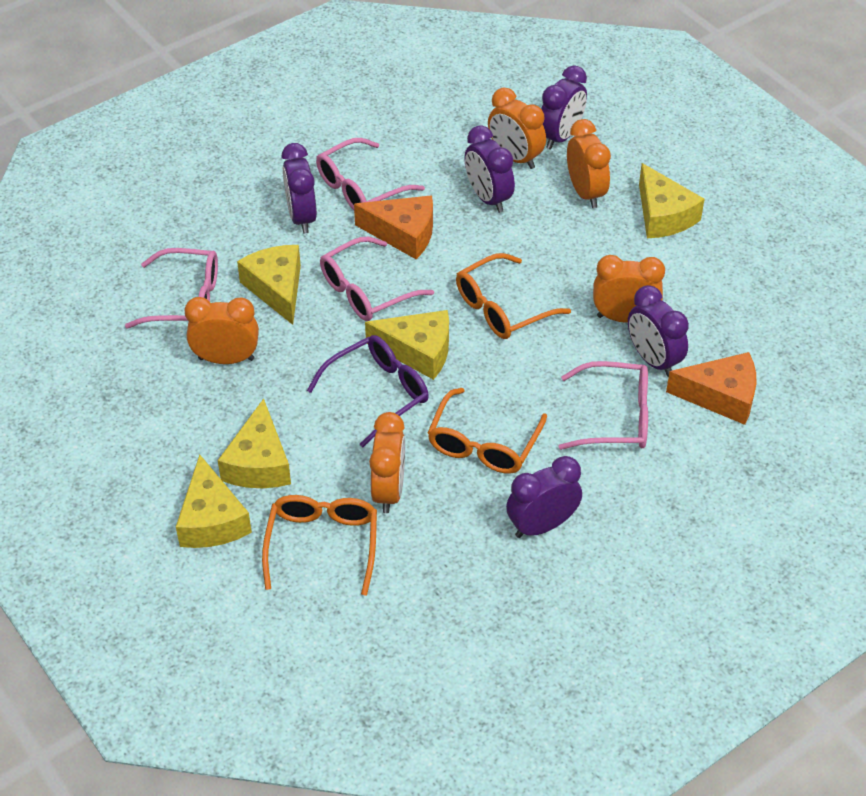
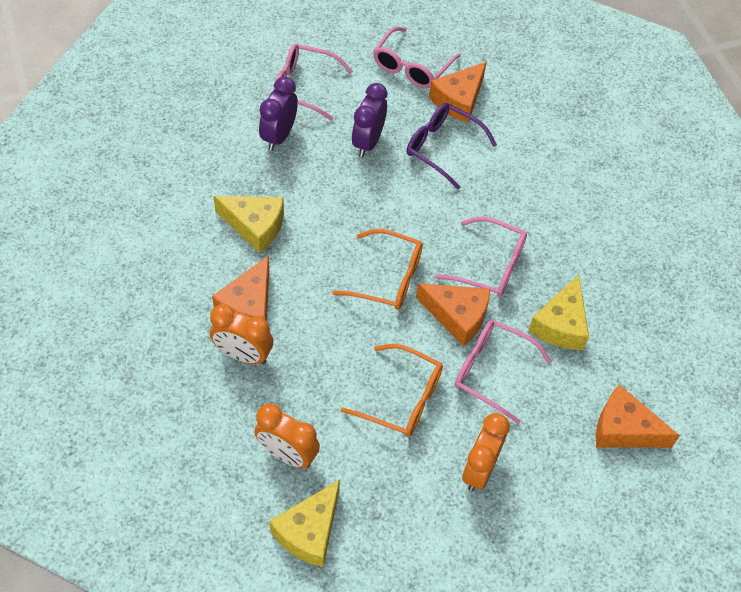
orange cheese: [354,195,433,259] [666,352,756,425] = 2 -> [212,256,269,321] [416,283,490,347] [429,62,487,123] [596,385,680,448] = 4
orange clock: [185,297,259,364] [369,412,405,513] [488,88,546,169] [567,119,611,208] [593,255,665,323] = 5 -> [210,304,273,364] [254,404,320,468] [462,413,510,491] = 3
orange glasses: [262,495,377,596] [428,388,547,474] [456,253,571,339] = 3 -> [332,229,423,310] [341,344,443,437] = 2
purple clock: [282,143,317,234] [464,125,515,213] [506,456,582,538] [541,65,587,150] [628,285,689,377] = 5 -> [259,77,298,151] [352,83,387,157] = 2
yellow cheese: [176,454,252,548] [218,398,291,488] [237,245,301,325] [365,310,449,380] [639,163,705,238] = 5 -> [213,196,284,253] [269,480,340,567] [528,275,589,350] = 3

